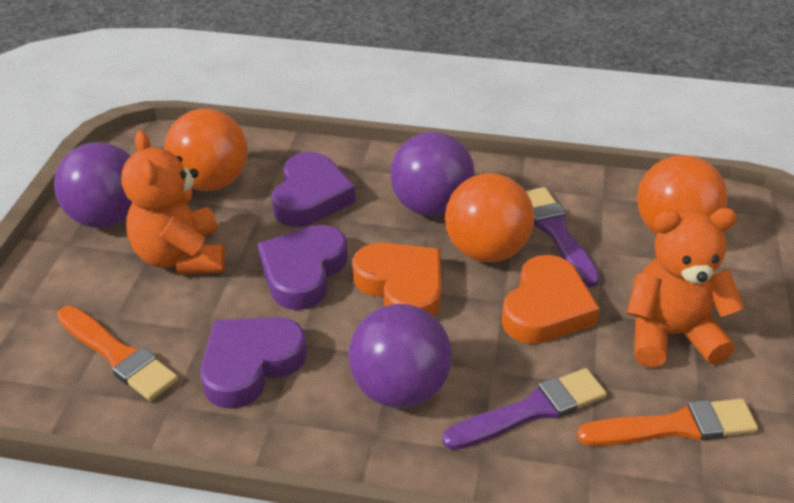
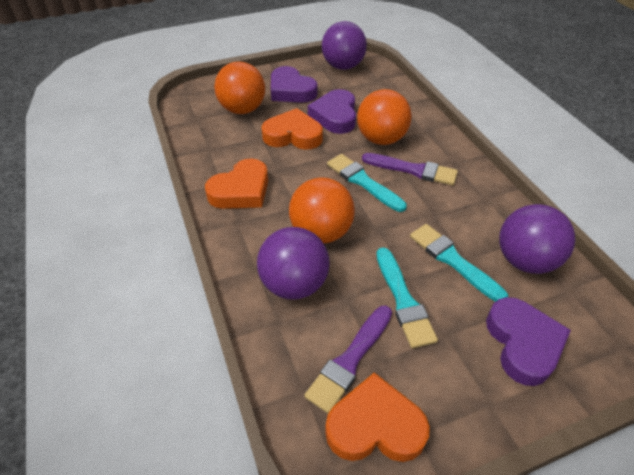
orange brush: [57,306,178,401] [577,399,758,446] = 2 -> none = 0
orange heart: [353,243,441,317] [502,255,600,344] = 2 -> [205,158,268,209] [262,108,323,150] [325,373,430,462] = 3
orange teddy bear: [121,130,225,274] [627,208,744,368] = 2 -> none = 0
turquoise brush: none = 0 -> [327,154,407,212] [376,247,438,348] [410,224,508,302] = 3

